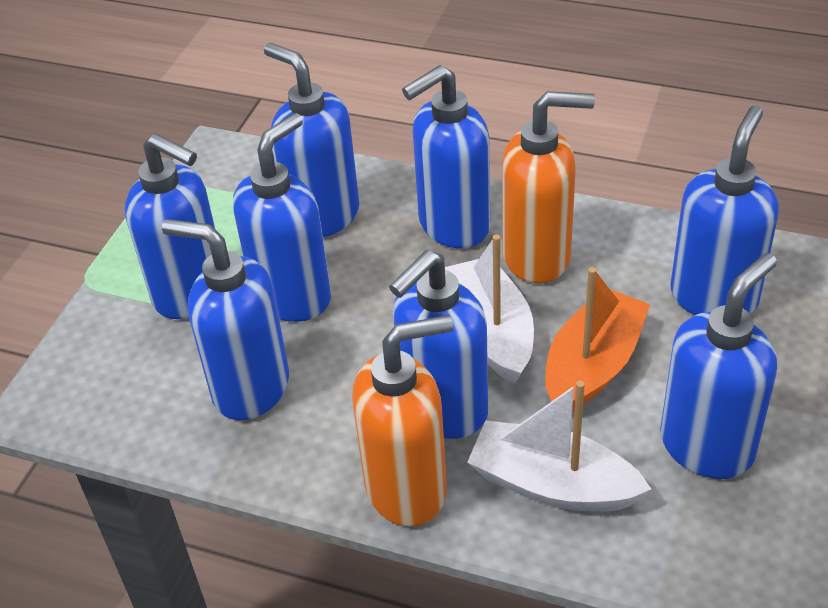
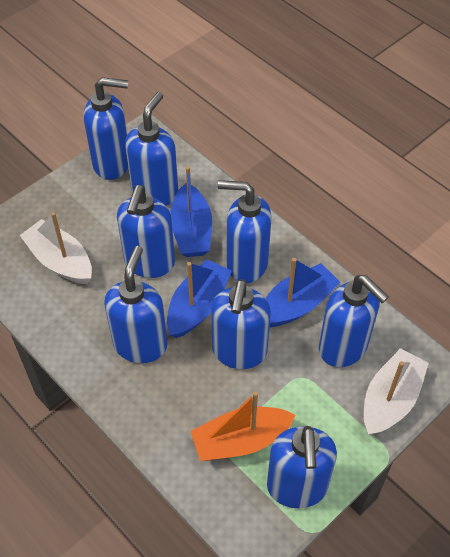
blue boat: none = 0 -> [167,259,232,338] [170,166,212,257] [266,258,341,327] = 3
orange soap dispenser: [352,315,453,526] [502,91,595,284] = 2 -> none = 0

